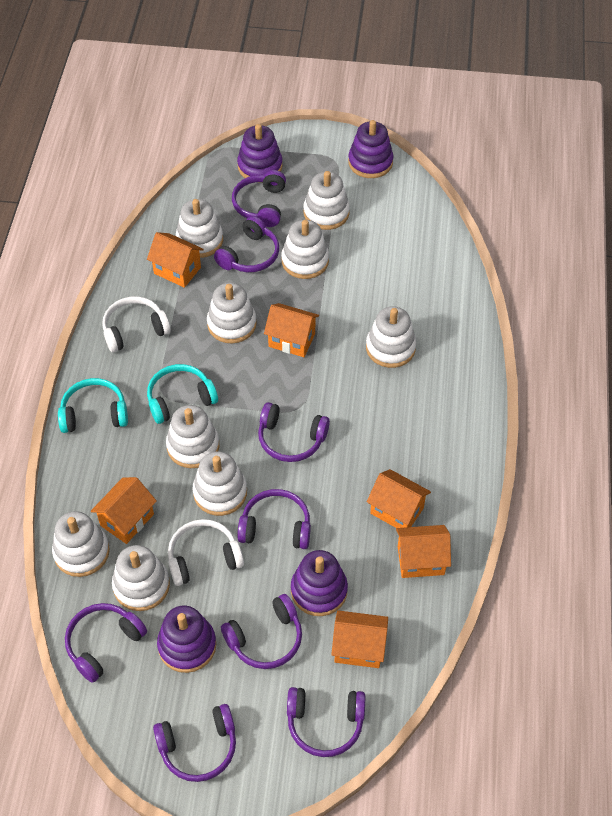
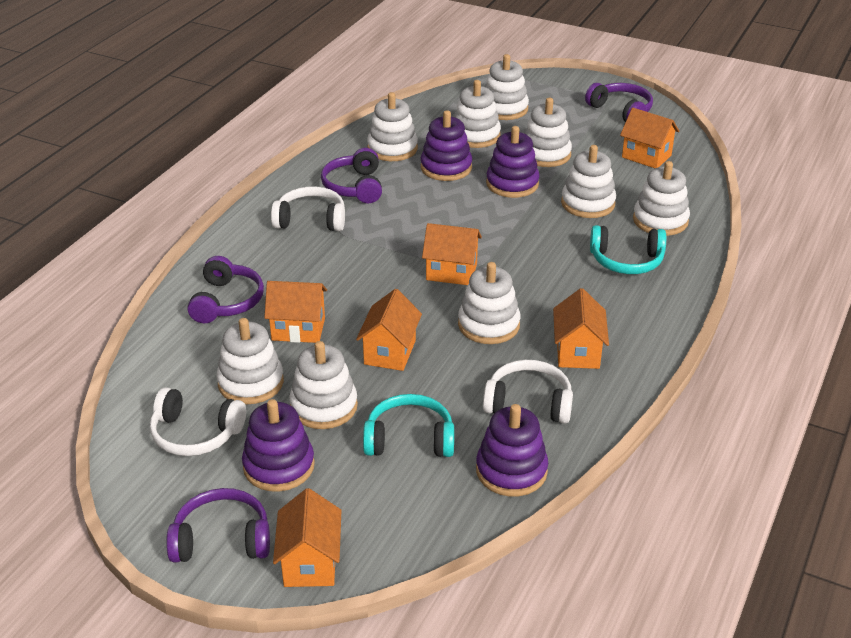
purple headphones: [65,603,147,683] [153,704,236,782] [214,216,279,272] [221,594,302,669] [232,170,286,227] [237,489,311,549] [258,402,330,462] [287,687,365,757] = 8 -> [166,488,270,563] [187,256,264,323] [321,148,382,203] [585,83,653,122] = 4
white headphones: [102,297,171,352] [168,519,244,586] = 2 -> [150,387,246,456] [271,186,345,231] [483,360,573,423] = 3

